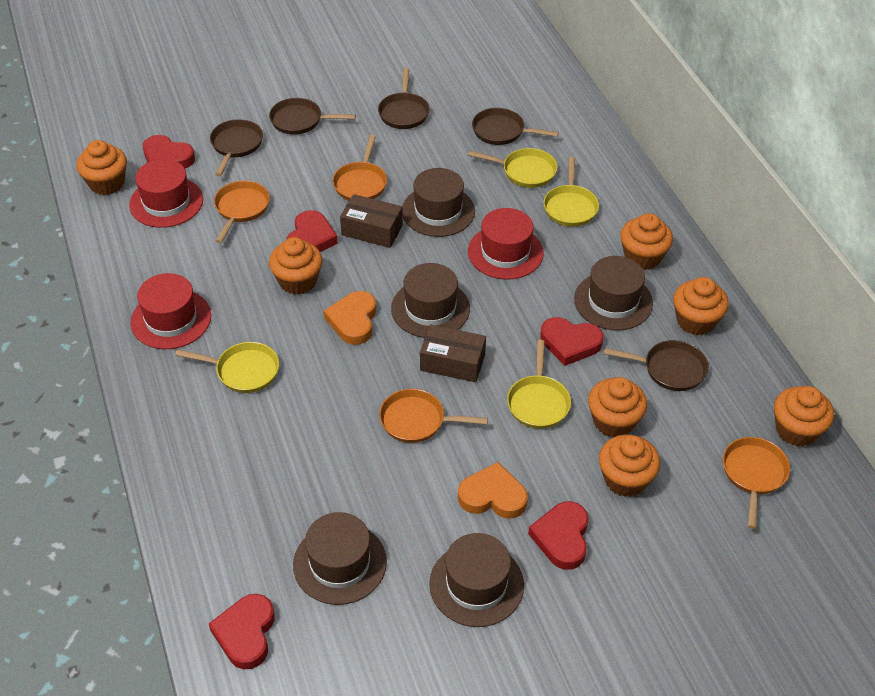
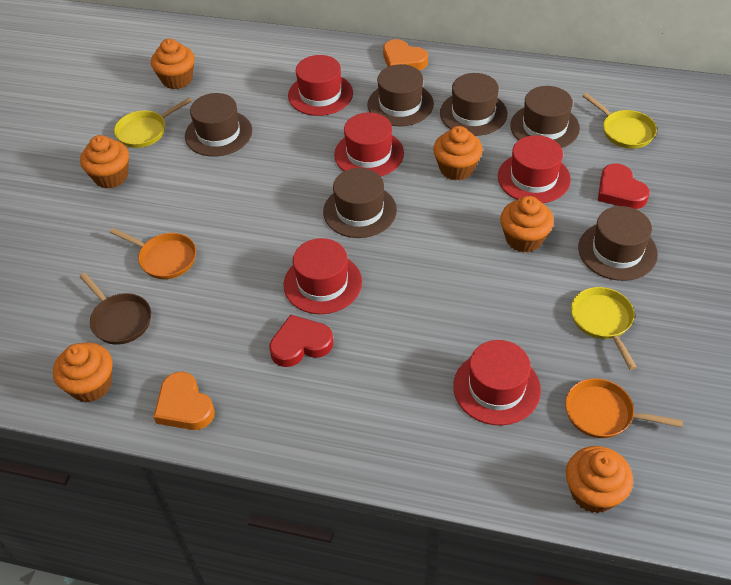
brown box: [340,194,403,248] [420,325,486,382] = 2 -> none = 0
brown hat: [293,512,387,605] [391,263,470,338] [402,168,475,237] [429,533,524,627] [574,256,653,330] = 5 -> [185,93,252,157] [323,168,397,238] [367,64,434,126] [440,73,507,136] [510,86,580,148] [578,206,658,281] = 6
brown pan: [210,119,263,176] [269,98,356,135] [378,68,430,129] [472,108,559,145] [604,340,709,391] = 5 -> [79,273,151,345] = 1
orange cupcake: [76,140,127,195] [269,237,322,295] [588,377,647,437] [599,434,660,497] [620,213,673,270] [673,277,729,335] [774,386,834,447] = 7 -> [53,342,112,402] [80,135,129,189] [151,39,195,89] [433,126,483,181] [500,196,554,253] [566,446,633,513] = 6
orange pan: [214,181,270,243] [333,135,387,200] [379,389,488,443] [723,437,790,529] = 4 -> [110,228,196,279] [565,378,683,438] = 2
red hat: [129,159,203,228] [131,273,211,349] [468,208,544,280] = 3 -> [284,238,362,314] [288,55,353,116] [334,112,404,176] [453,340,541,425] [498,135,571,203] = 5
red heart: [143,135,195,168] [209,594,275,669] [287,210,338,252] [528,501,589,570] [540,317,603,366] = 5 -> [269,315,334,367] [598,163,650,209] = 2
yellow pan: [175,342,279,393] [468,148,558,188] [507,340,571,429] [543,157,599,227] = 4 -> [114,98,192,148] [571,287,637,370] [582,93,657,149] = 3

